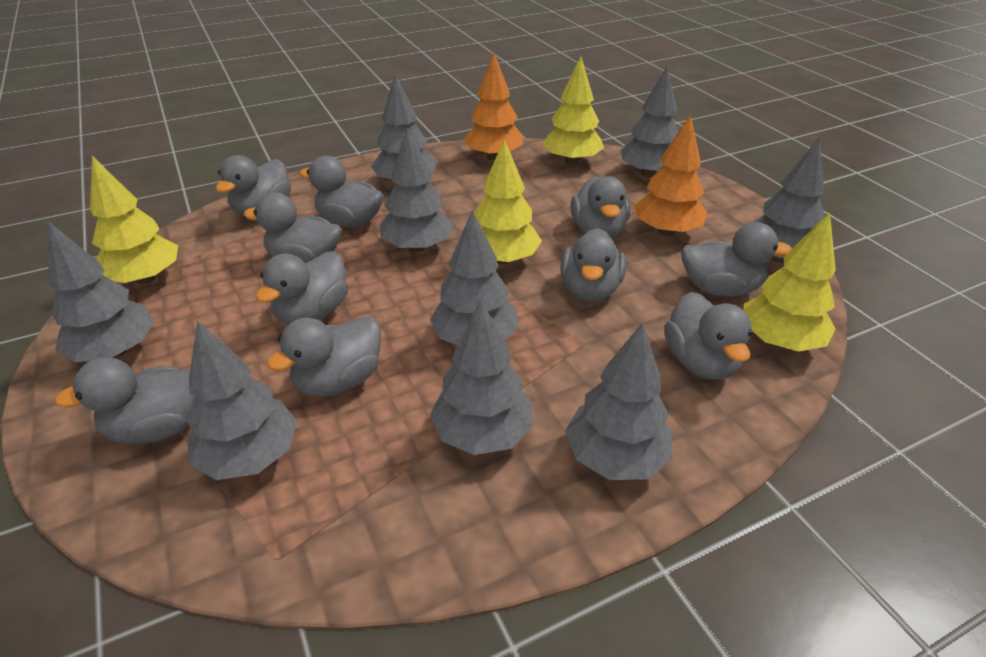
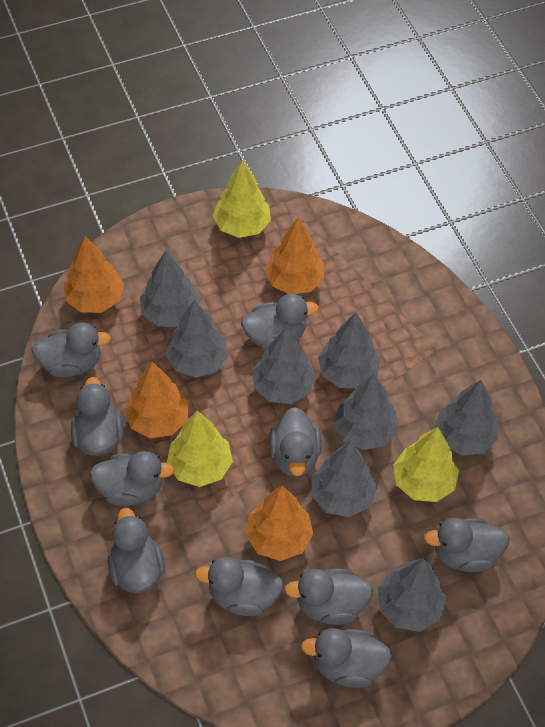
grey tree: [48,221,155,362] [186,321,297,480] [371,74,435,179] [380,129,453,252] [430,210,518,345] [430,300,533,455] [565,323,673,480] [621,66,679,177] [754,137,825,263] = 9 -> [140,250,201,327] [166,300,228,378] [252,328,315,404] [312,442,377,517] [318,312,380,388] [334,374,398,450] [378,558,447,632] [434,380,498,456] = 8
orange tree: [463,53,523,160] [634,114,707,236] = 2 -> [63,236,124,313] [124,362,188,438] [245,486,313,561] [265,217,324,294] = 4
yellow tree: [90,156,178,284] [474,139,542,265] [543,56,604,165] [743,212,836,352] = 4 -> [167,410,233,487] [213,160,271,238] [393,427,459,502] = 3

